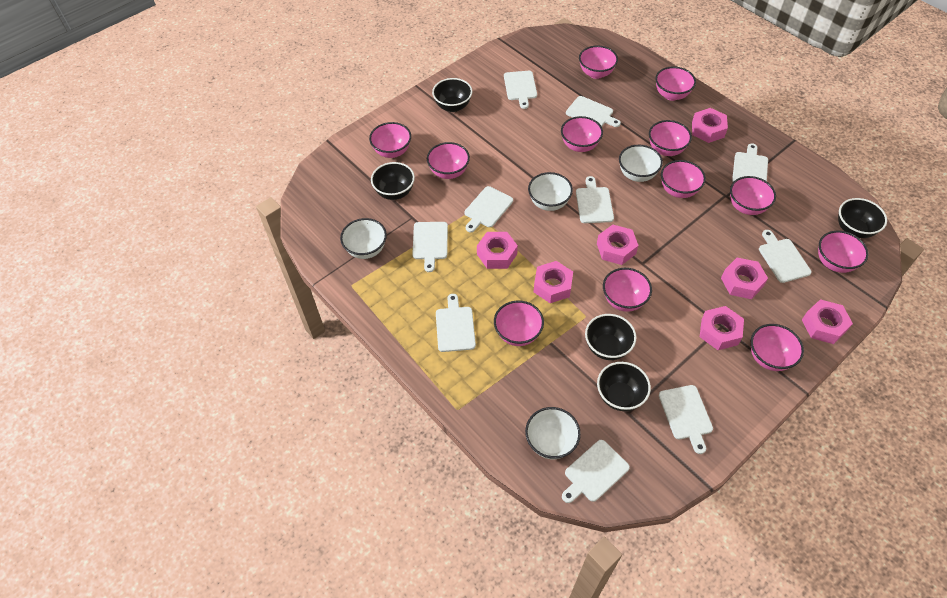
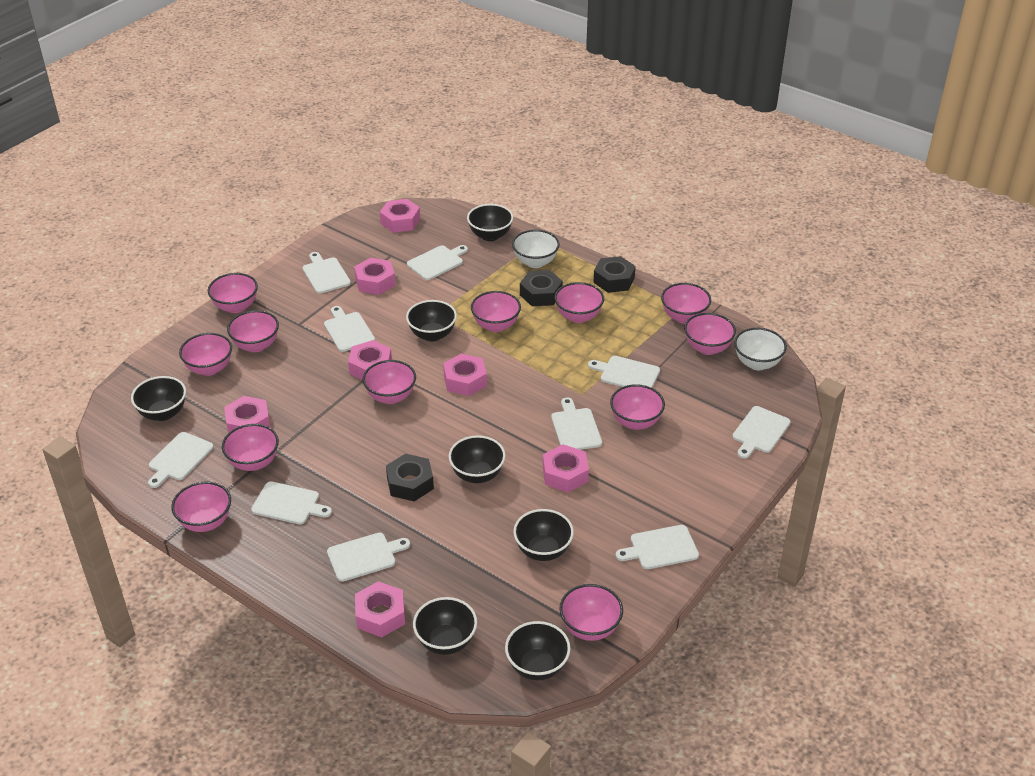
black bowl: [371,162,415,200] [432,78,472,112] [585,314,636,360] [597,362,651,411] [838,198,887,238] = 5 -> [131,376,186,421] [406,300,457,342] [413,597,477,655] [449,435,506,483] [467,204,513,241] [505,621,571,680] [513,509,574,561] = 7
black nut: none = 0 -> [386,454,434,501] [520,270,563,306] [593,256,636,293] = 3
white bowl: [340,218,387,259] [525,407,581,459] [528,172,573,211] [619,145,663,182] = 4 -> [512,230,560,268] [734,328,787,370] = 2

